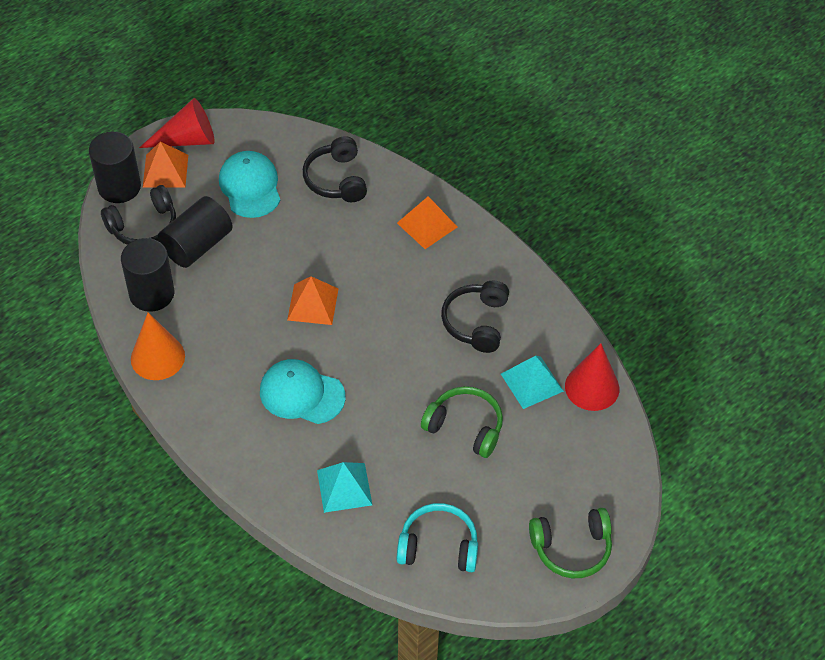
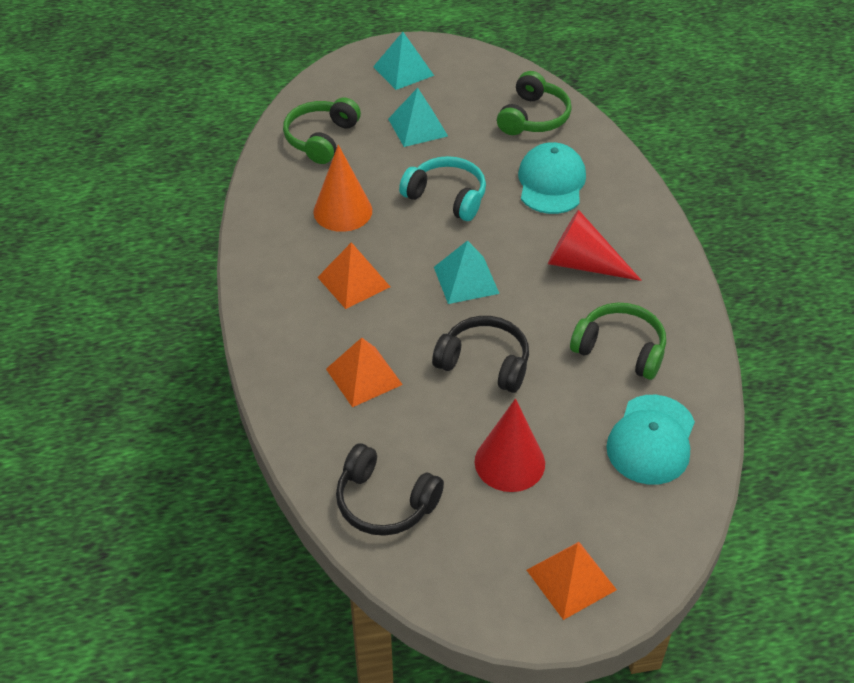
black cylinder: [89,132,141,203] [121,238,174,312] [158,196,233,268] = 3 -> none = 0
black headphones: [101,185,176,245] [303,136,367,202] [441,281,509,353] = 3 -> [336,443,444,536] [432,316,529,393] = 2
green headphones: [421,386,503,458] [529,508,612,578] = 2 -> [283,97,361,164] [497,71,572,135] [570,303,666,380] = 3
turquoise pyramid: [317,462,372,513] [501,356,564,409] = 2 -> [373,32,434,90] [388,88,448,147] [434,240,500,304] = 3

